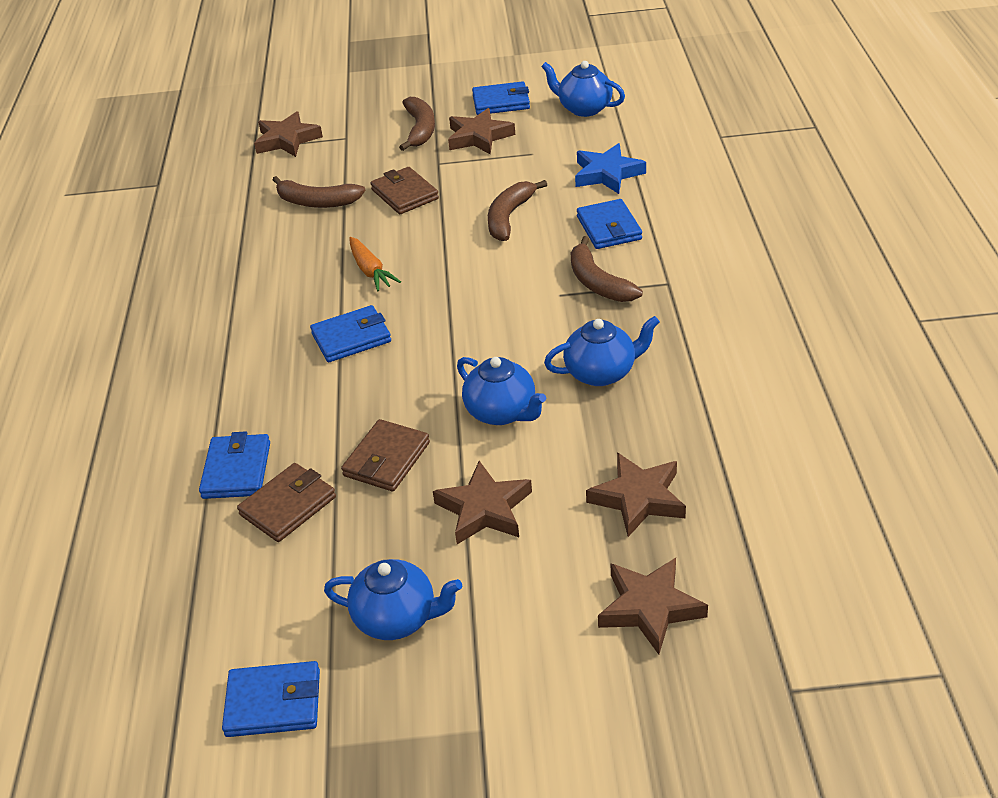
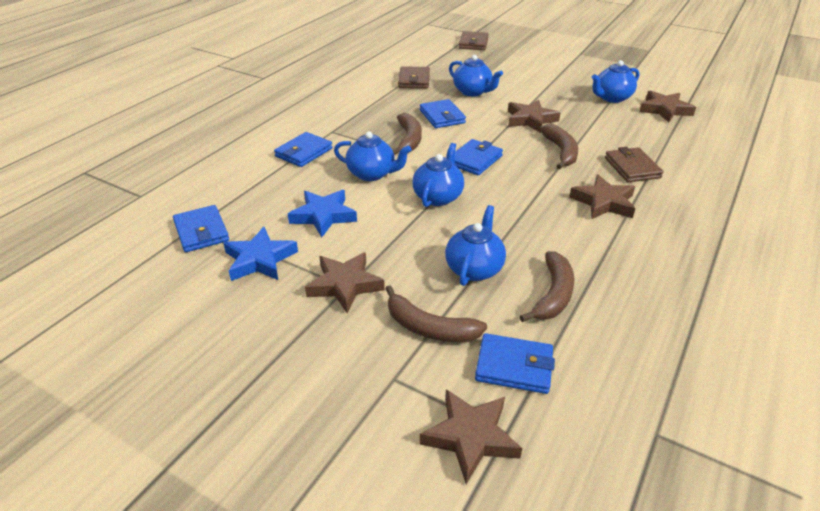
blue star: [575,143,646,194] = 1 -> [223,227,298,281] [288,190,357,237] = 2
blue teapot: [324,559,462,640] [457,357,546,425] [541,61,625,117] [544,316,660,386] = 4 -> [334,131,412,181] [412,143,464,207] [445,205,506,286] [449,55,503,96] [592,60,639,103] = 5
orange carrot: [349,237,401,291] = 1 -> none = 0

